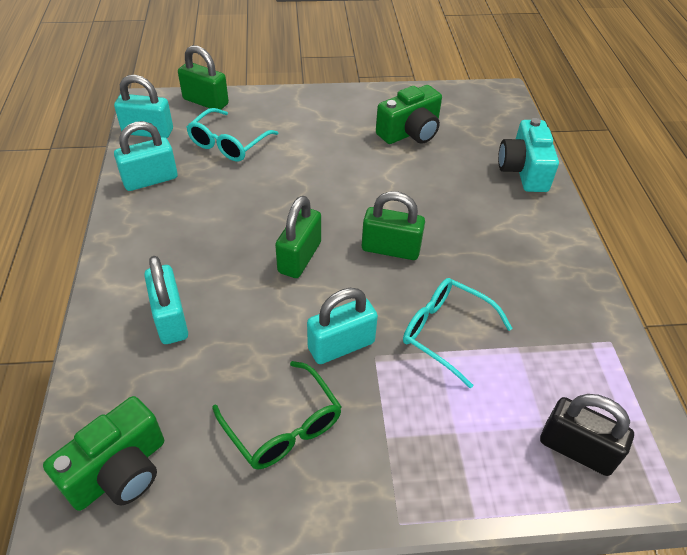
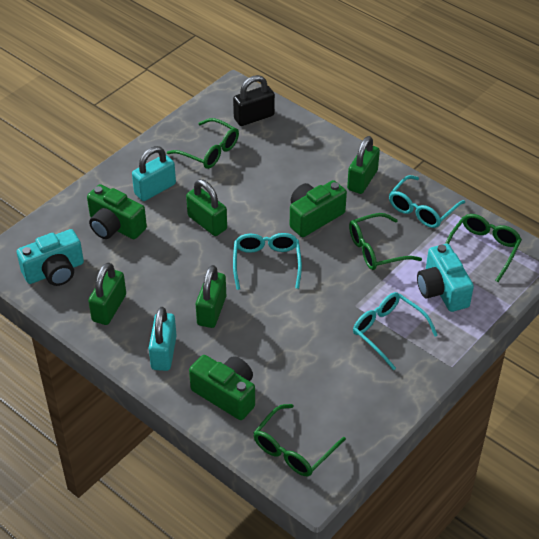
green camera: [43,396,164,511] [376,85,442,144] = 2 -> [87,184,147,239] [189,355,255,420] [290,180,347,237] = 3
green glasses: [212,361,342,469] = 1 -> [167,118,239,169] [253,404,346,476] [349,213,422,270] [445,214,522,282] = 4
green padlock: [178,45,229,110] [275,196,321,278] [362,191,425,260] = 3 -> [88,263,126,325] [186,179,227,236] [196,265,226,328] [347,136,380,194] = 4
turquoise camera: [498,118,559,192] = 1 -> [17,229,84,286] [417,244,474,312] = 2
turquoise glasses: [186,108,278,161] [403,278,513,389] = 2 -> [233,233,302,290] [353,292,438,370] [389,175,465,228] = 3
turquoise padlock: [114,75,173,138] [114,121,178,191] [144,256,188,344] [307,288,378,364] = 4 -> [132,146,176,201] [149,307,177,371] = 2

